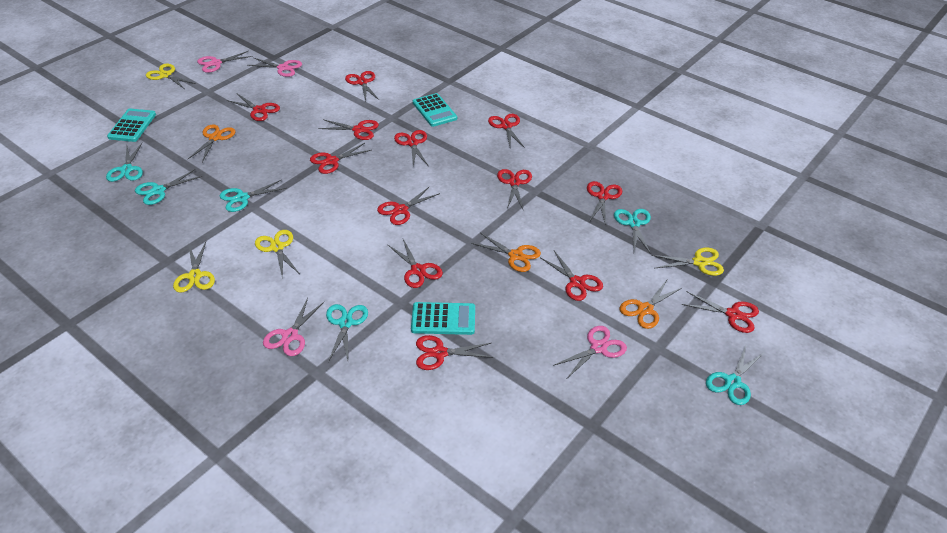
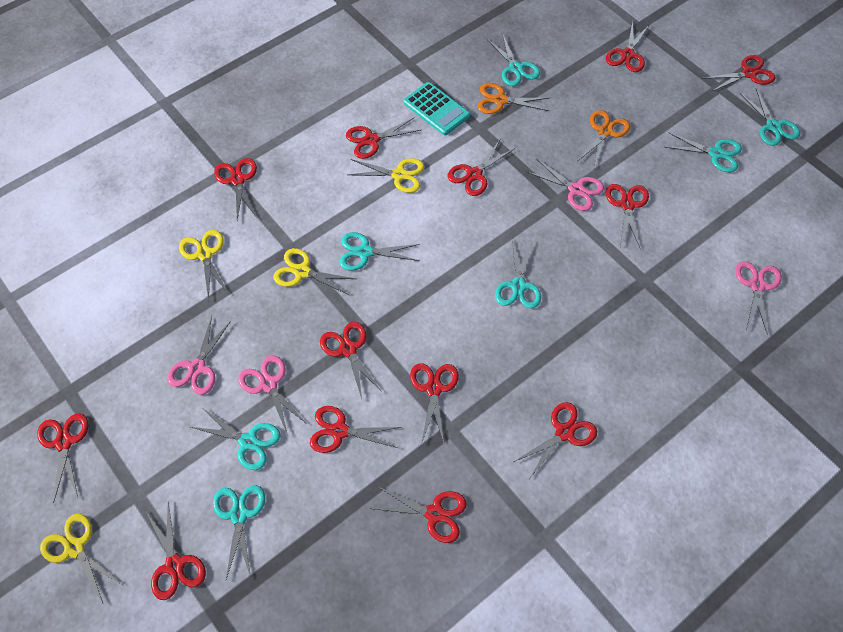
orange scissors: [188,125,236,162] [471,233,541,272] [620,280,683,329] = 3 -> [478,83,549,114] [578,110,630,169] = 2
turquoise calculator: [107,109,156,142] [411,302,475,335] [413,93,457,127] = 3 -> [403,82,470,135] = 1
turquoise scissors: [106,143,143,182] [135,169,202,205] [220,180,287,212] [326,304,368,362] [614,209,651,254] [706,345,765,405] = 6 -> [191,407,280,470] [213,485,265,579] [340,232,420,271] [487,33,540,86] [495,239,541,308] [665,132,742,172] [740,88,800,146] = 7

